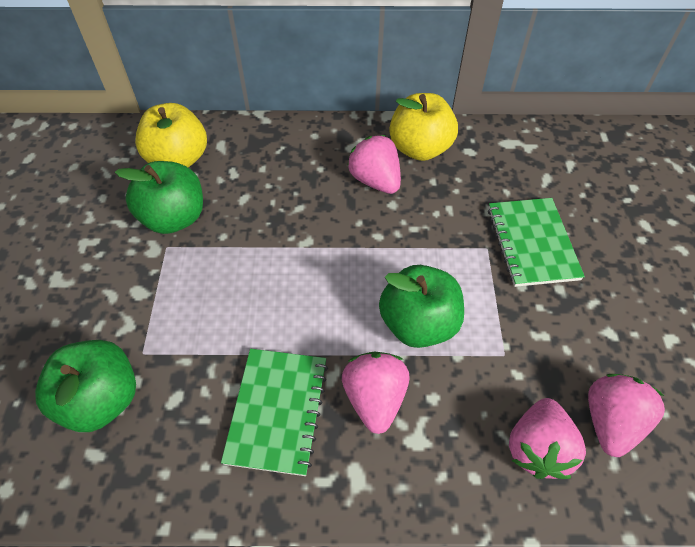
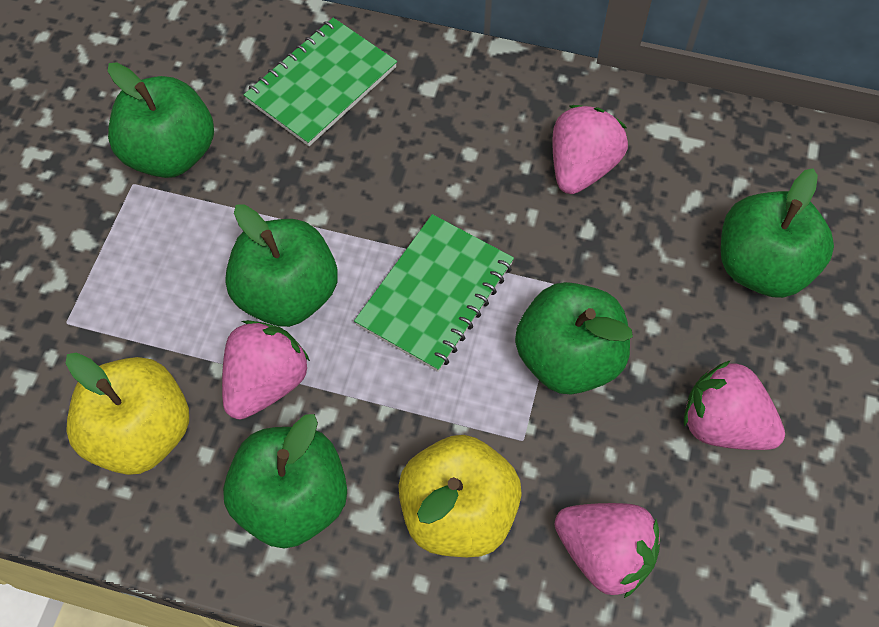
green apple: [35,340,136,432] [115,161,203,234] [379,265,464,348] = 3 -> [108,62,214,178] [223,414,347,548] [225,204,338,327] [515,282,633,395] [721,168,834,298] = 5

